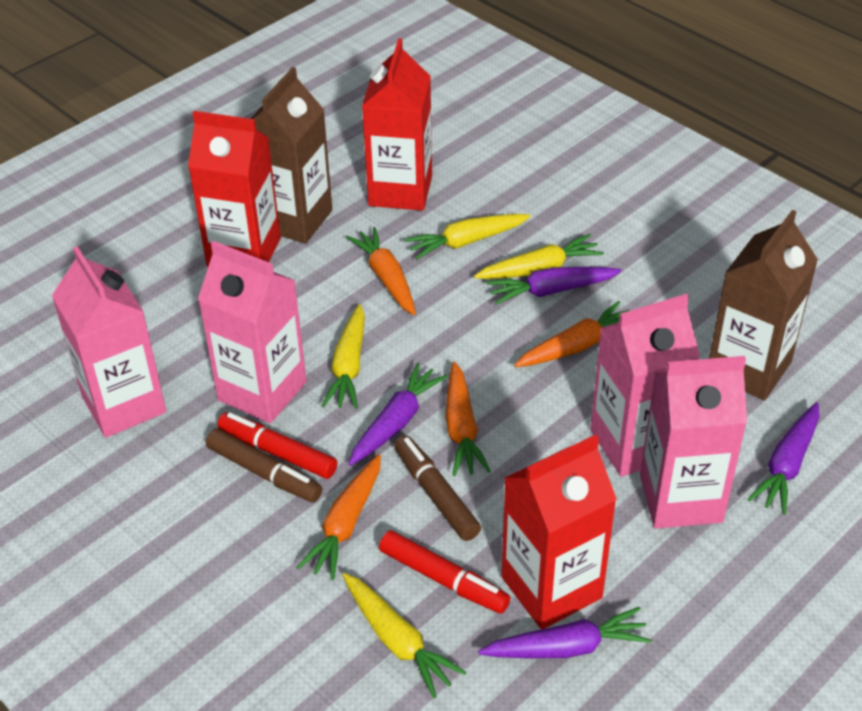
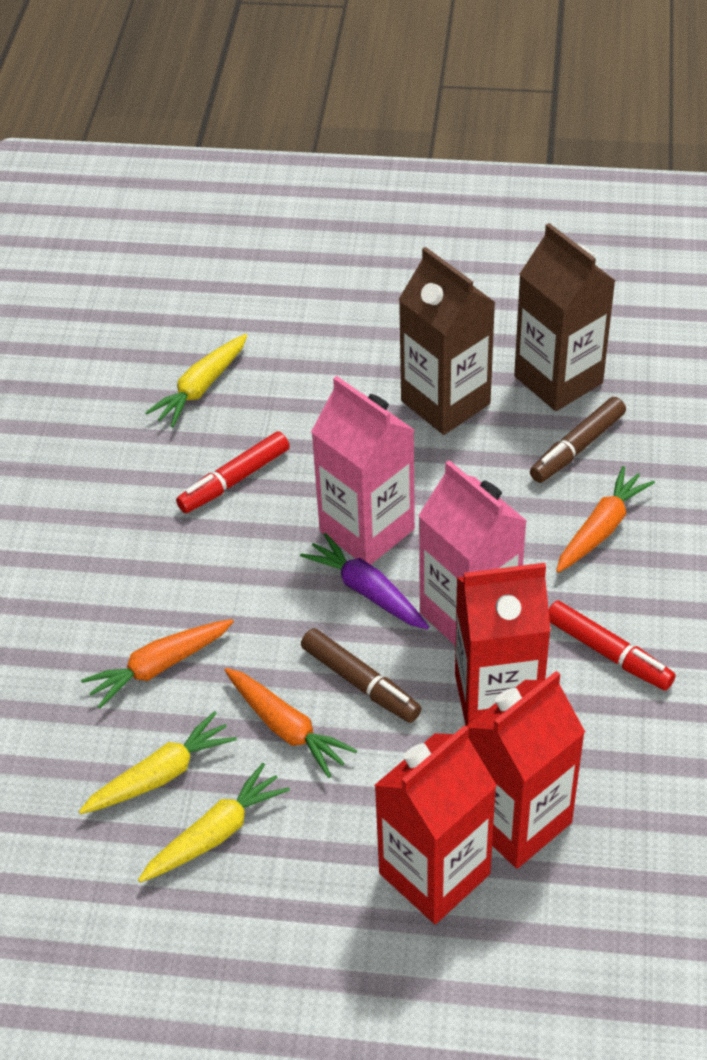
orange carrot: [297,454,381,580] [346,227,416,315] [445,362,491,476] [514,301,630,367] = 4 -> [81,619,234,709] [224,668,357,778] [556,466,655,573] = 3
pink carton: [52,246,166,438] [198,241,307,423] [590,294,700,477] [640,356,747,529] = 4 -> [311,376,415,565] [418,460,527,646] = 2
purple carrot: [348,363,447,466] [478,607,652,658] [487,267,622,305] [748,402,820,515] = 4 -> [300,533,429,629] = 1
yellow carrot: [322,304,365,409] [342,573,466,698] [405,214,530,260] [474,234,604,279] = 4 -> [79,711,237,814] [138,763,290,883] [145,334,247,427] = 3

